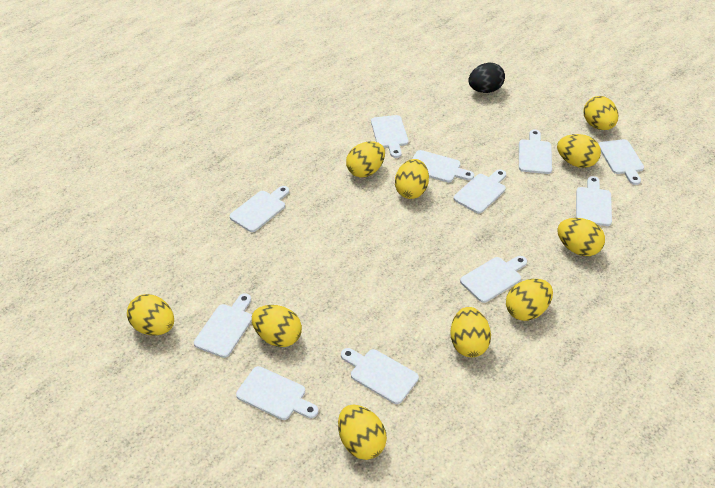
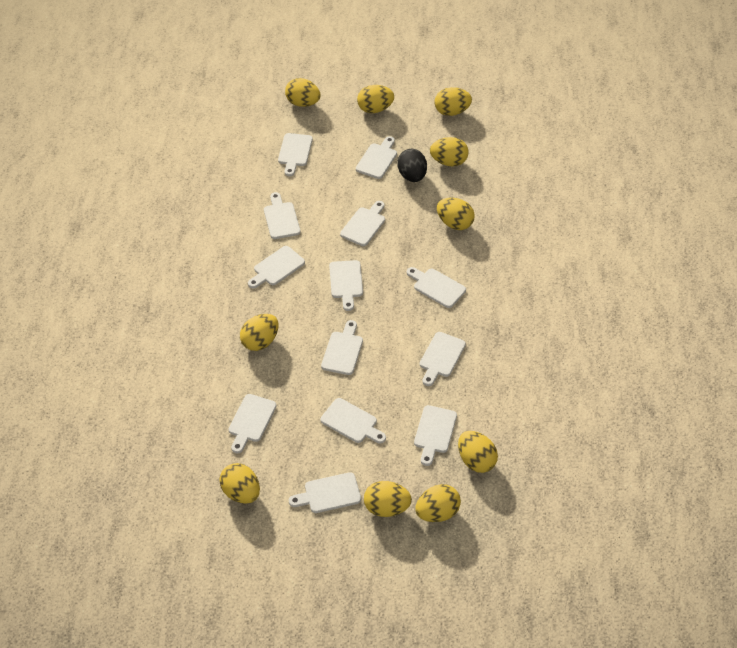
white cutting board: [194,293,252,358] [230,186,289,232] [236,366,318,420] [341,348,419,404] [371,115,408,158] [412,150,474,182] [454,169,506,214] [460,256,527,303] [519,130,552,174] [576,176,612,226] [599,139,644,185] = 11 -> [229,394,277,453] [248,246,305,289] [264,192,301,239] [278,133,313,176] [289,472,361,513] [320,398,386,443] [321,320,363,375] [329,260,363,311] [340,201,385,246] [356,136,397,179] [407,267,466,308] [414,405,457,466] [420,332,466,386] = 13

